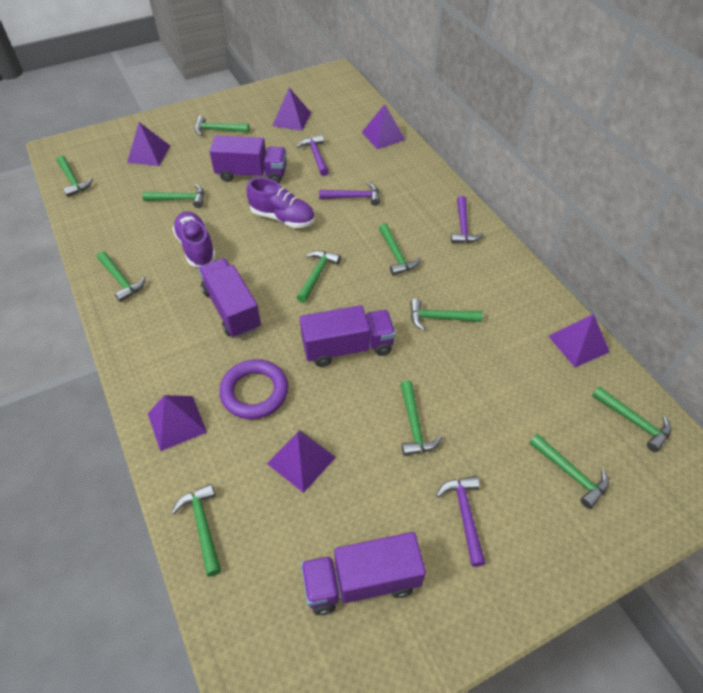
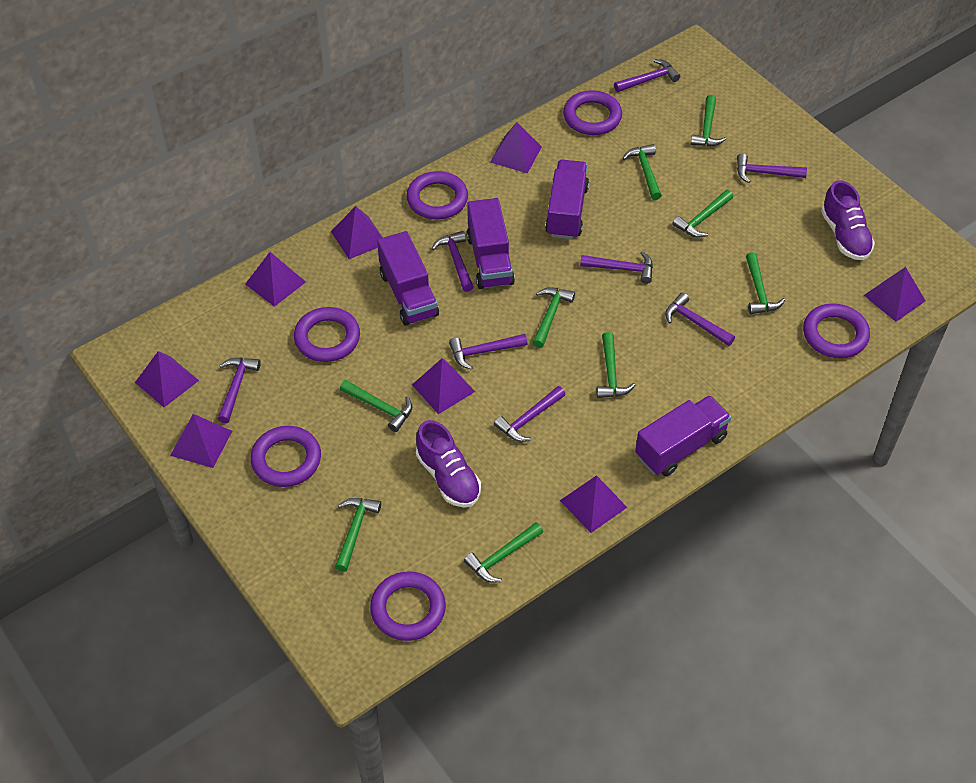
green hammer: [57,155,93,197] [97,251,146,302] [142,184,204,208] [171,484,221,577] [195,115,249,136] [296,251,341,303] [379,223,421,275] [400,380,443,456] [410,299,483,331] [529,434,609,509] [592,386,671,452] = 11 -> [335,498,381,572] [340,380,412,432] [464,522,543,582] [532,287,575,348] [596,332,635,398] [623,144,662,200] [672,190,733,237] [691,95,726,147] [746,252,785,314] = 9
purple hammer: [297,135,329,176] [319,182,380,206] [436,476,486,567] [451,196,484,243] = 4 -> [218,358,261,423] [432,231,474,292] [449,334,527,370] [494,386,566,442] [580,251,653,284] [614,59,680,92] [665,292,735,346] [737,153,807,183] = 8
purple pyramid: [127,122,170,166] [148,395,207,451] [267,430,336,493] [272,88,311,131] [361,104,405,149] [548,314,610,367] = 6 -> [135,351,199,407] [170,414,232,468] [245,252,306,307] [331,206,383,259] [412,358,475,414] [490,122,542,173] [560,475,628,533] [864,267,926,322] = 8
purple ring: [219,359,288,419] = 1 -> [250,426,321,487] [294,307,360,362] [370,571,446,641] [406,171,468,220] [563,90,622,135] [803,303,870,358] = 6

